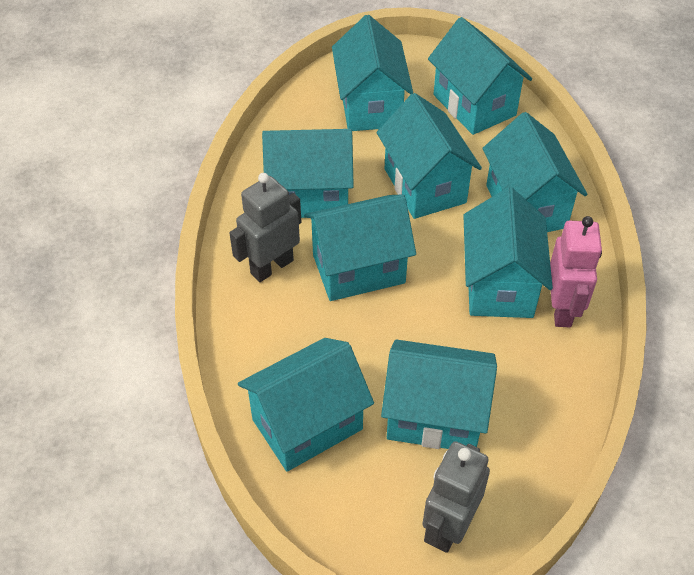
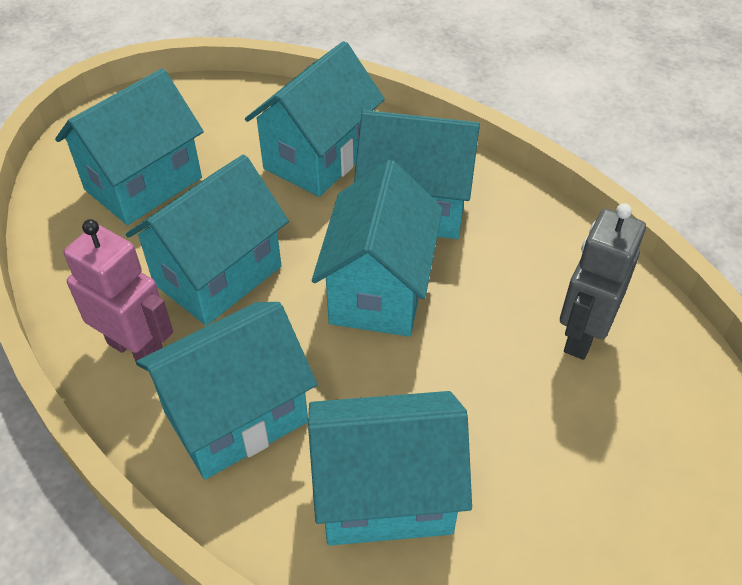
grey robot: [230,173,301,282] [422,441,490,553] = 2 -> [560,203,646,360] = 1
turquoise house: [238,338,374,472] [262,129,354,218] [304,194,416,301] [332,15,413,131] [376,93,482,219] [381,339,497,449] [428,17,532,135] [463,187,553,318] [482,112,587,232] = 9 -> [55,68,204,225] [126,155,289,326] [136,302,317,479] [245,41,385,197] [308,391,472,545] [312,160,443,337] [354,110,480,239] = 7

